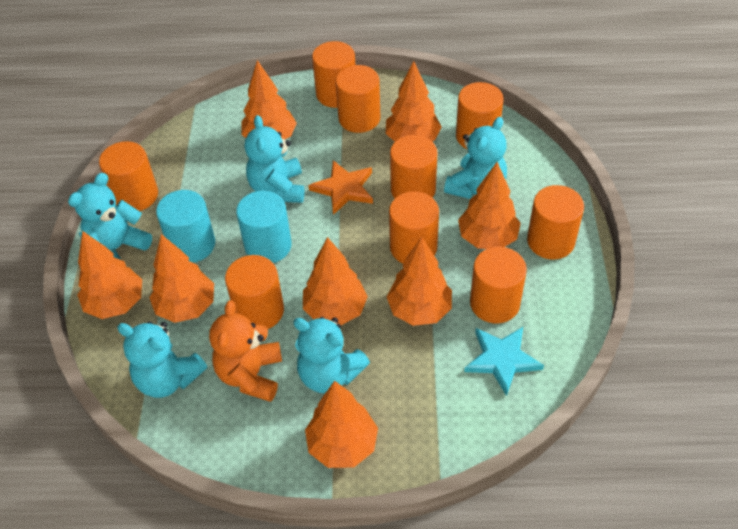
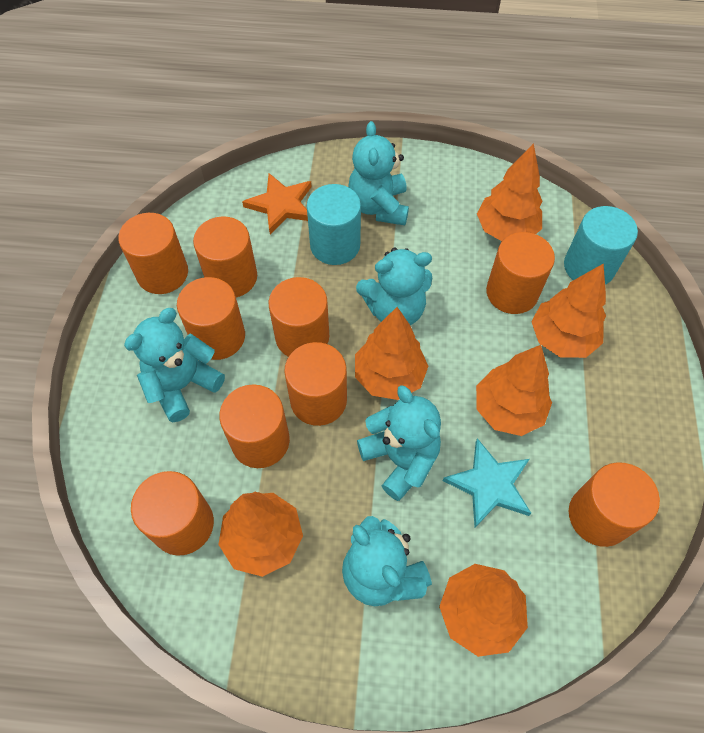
orange teddy bear: [209,300,282,402] = 1 -> none = 0
orange tree: [77,231,142,319] [149,234,214,323] [241,60,297,140] [303,237,368,325] [305,381,378,468] [386,61,442,142] [387,237,452,326] [458,162,521,249] = 8 -> [219,492,303,577] [355,307,428,400] [439,564,528,657] [476,345,552,436] [477,143,543,241] [531,263,606,358] = 6

